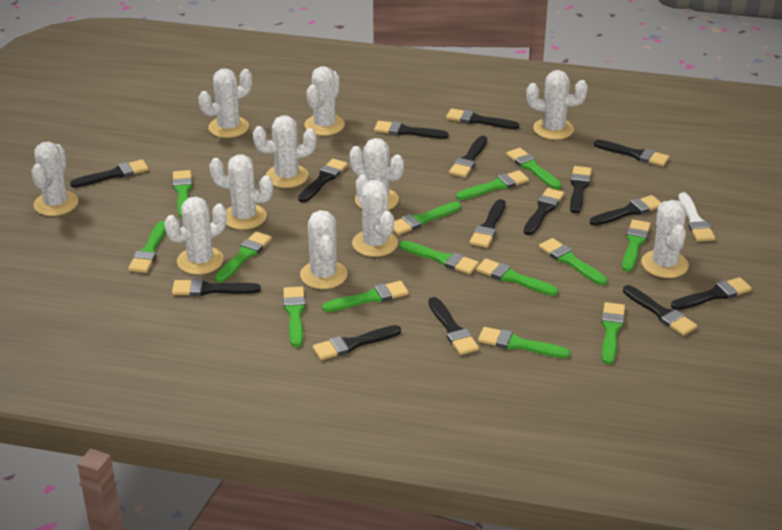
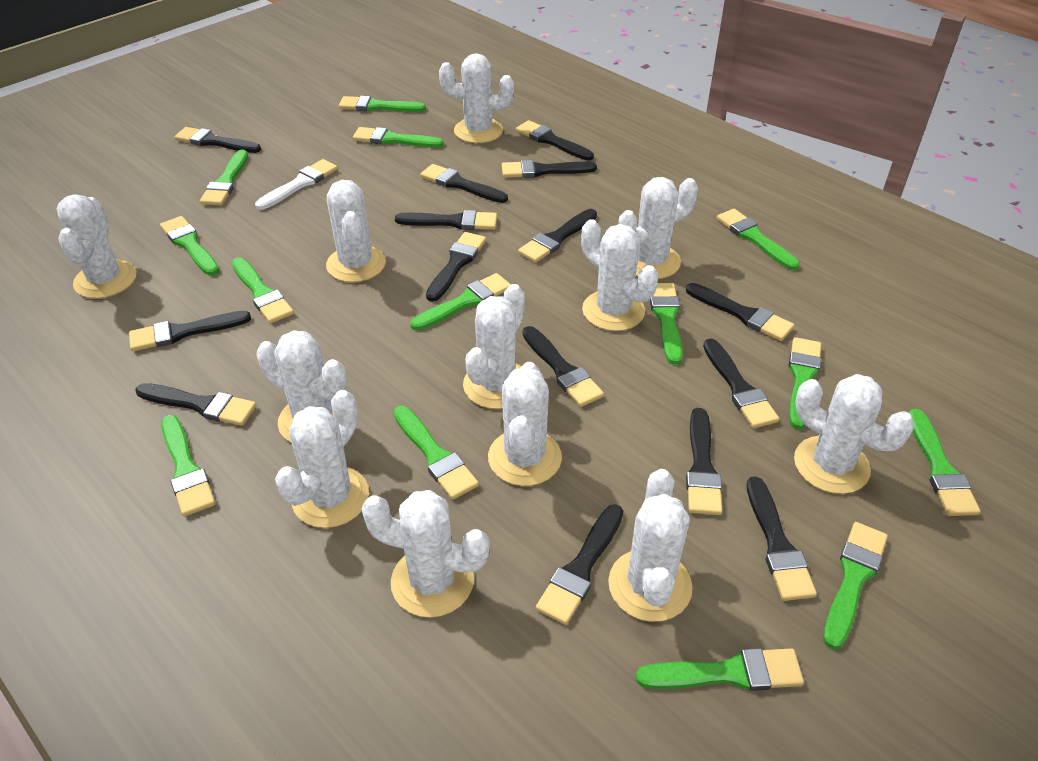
white cactus: [32,142,78,216] [165,197,227,275] [198,68,252,138] [209,154,273,230] [253,115,317,188] [300,210,347,289] [304,66,345,136] [350,138,404,210] [352,175,398,257] [526,70,588,140] [641,200,689,278] = 11 -> [57,194,137,299] [257,330,347,442] [275,390,369,528] [326,180,386,282] [361,490,490,618] [439,53,514,143] [463,284,525,409] [488,362,562,486] [581,219,659,331] [608,469,693,622] [618,177,698,279] [794,374,915,494] = 12

